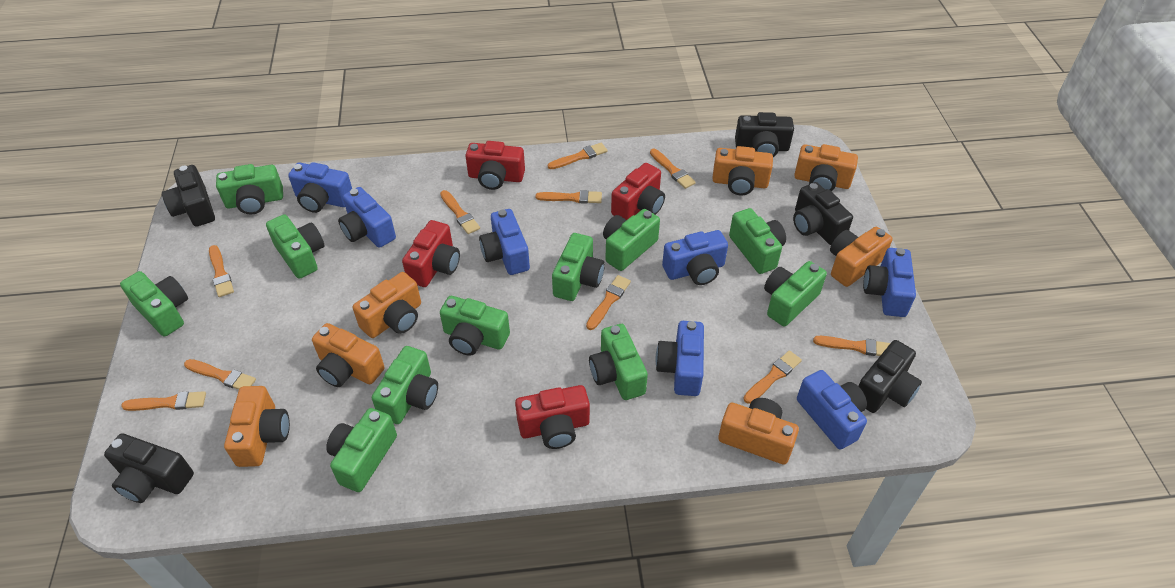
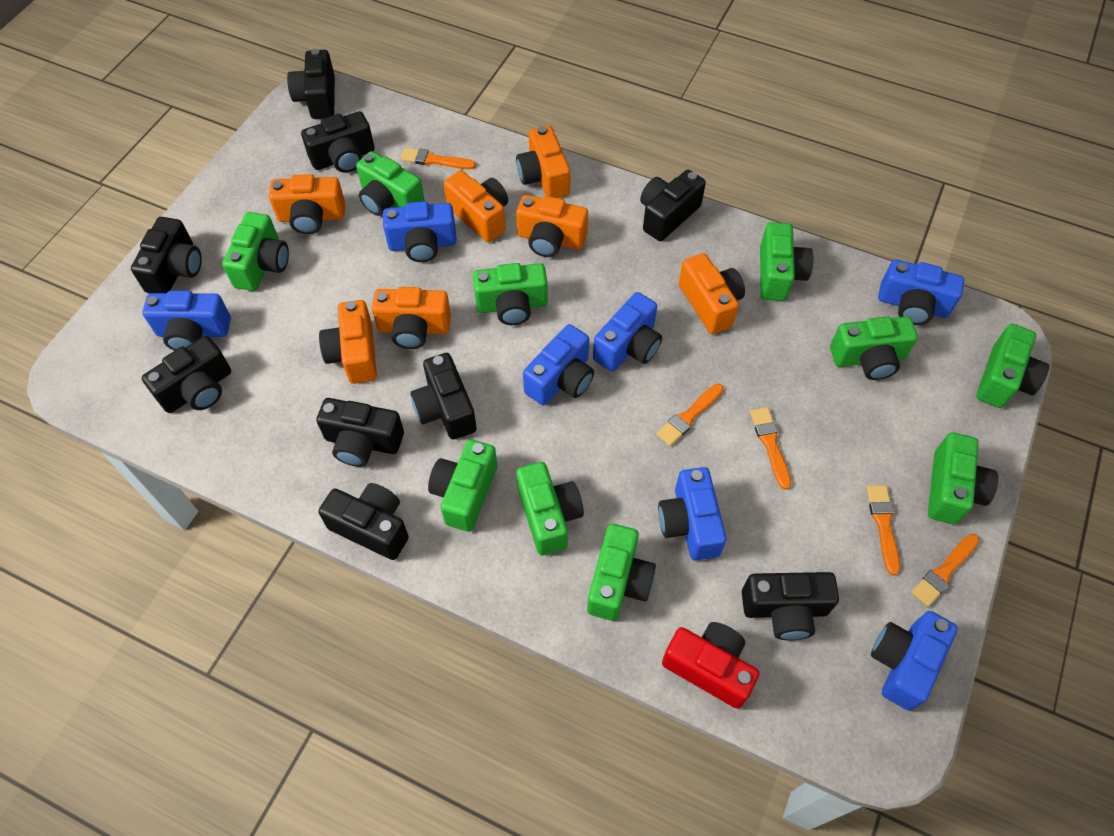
black camera: [104,434,194,503] [162,165,215,227] [735,112,794,157] [793,182,853,245] [859,340,922,413] = 5 -> [131,217,202,293] [142,336,231,413] [287,49,335,119] [301,111,374,173] [316,398,404,467] [318,483,409,560] [410,353,477,439] [640,170,706,241] [742,572,839,640] = 9
green camera: [120,271,188,336] [216,164,283,214] [266,214,324,279] [326,408,397,492] [372,346,438,424] [440,296,510,356] [552,233,605,301] [589,324,648,400] [603,209,660,271] [729,208,786,274] [764,261,827,327] = 11 -> [222,212,289,291] [356,151,425,216] [428,439,497,532] [473,263,548,325] [516,462,584,555] [587,524,656,621] [760,222,813,301] [830,316,918,380] [928,432,998,524] [976,324,1049,408] = 10
orange brush: [121,391,206,411] [184,359,256,390] [209,245,234,297] [440,190,480,234] [536,190,602,204] [548,143,608,169] [586,275,631,330] [650,149,696,189] [743,350,802,404] [813,336,890,356] = 10 -> [401,148,476,169] [656,384,723,446] [750,407,791,490] [867,485,900,575] [911,534,979,607] = 5
red camera: [402,220,460,287] [465,141,525,190] [515,385,590,449] [611,163,665,220] = 4 -> [662,622,759,709] = 1

